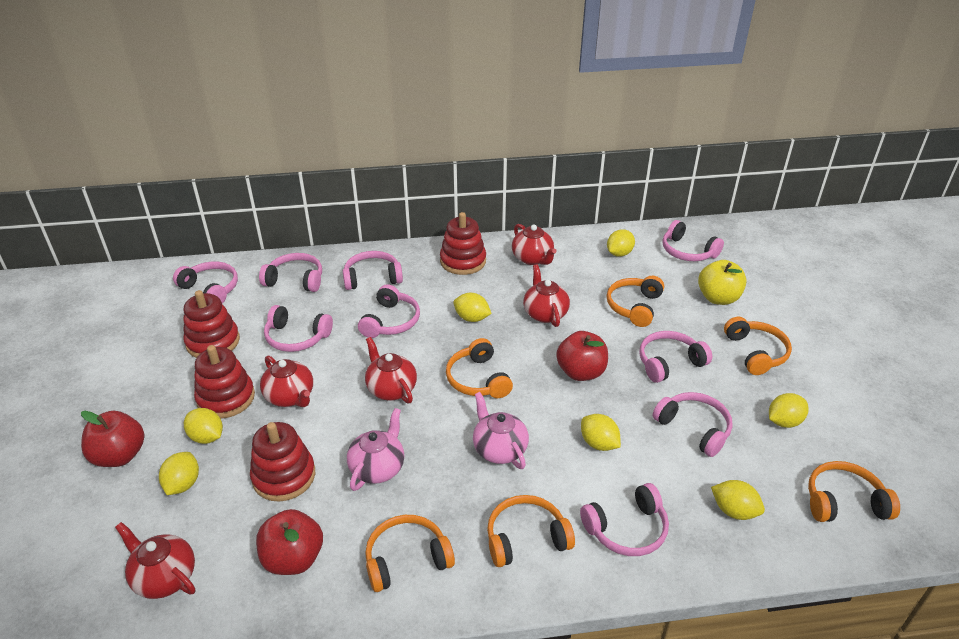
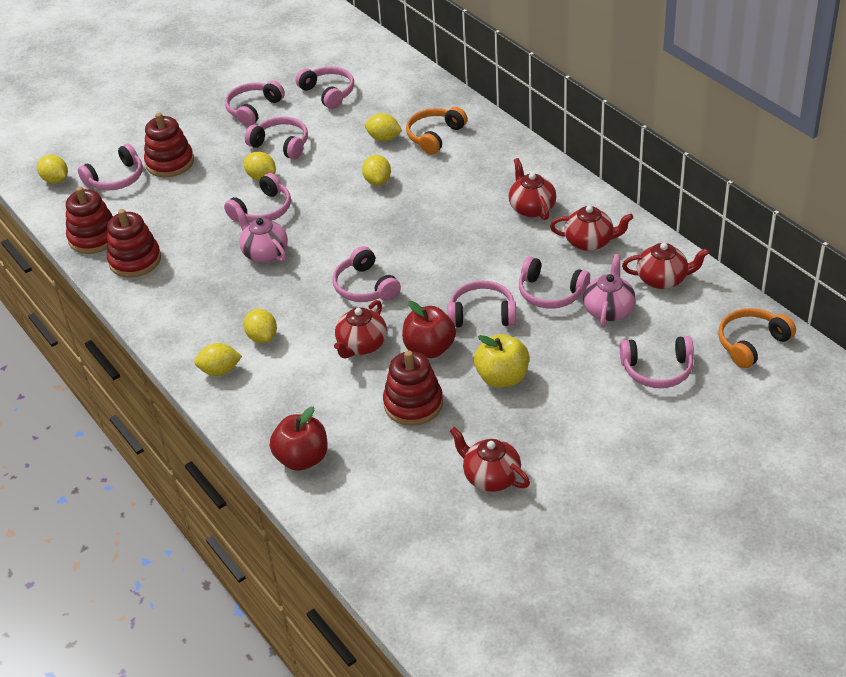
orange headphones: [365,515,455,592] [446,338,513,398] [487,495,575,567] [607,276,664,327] [724,317,792,375] [808,461,900,522] = 6 -> [406,107,467,155] [718,308,796,369] = 2
red apple: [81,411,144,467] [256,509,323,575] [556,331,608,381] = 3 -> [270,406,328,471] [402,301,456,358] = 2
yellow lemon: [159,452,199,495] [184,408,223,444] [453,293,492,322] [581,414,621,451] [607,229,635,257] [711,480,765,520] [769,393,809,428] = 7 -> [37,155,68,184] [194,343,242,376] [244,152,276,180] [244,309,277,343] [362,155,391,186] [365,113,402,141] = 6

